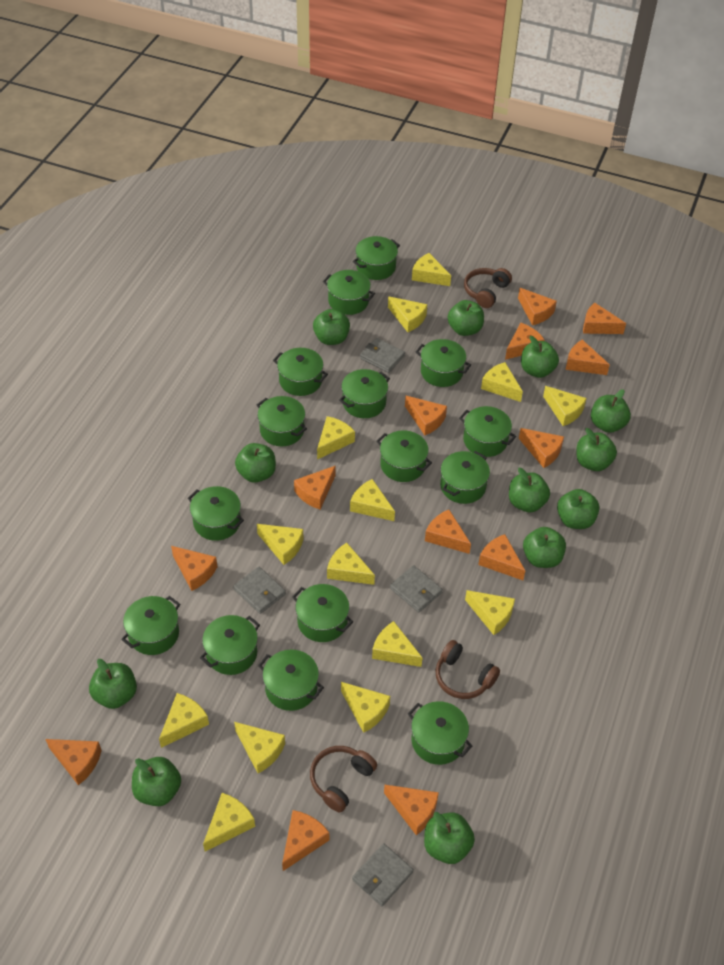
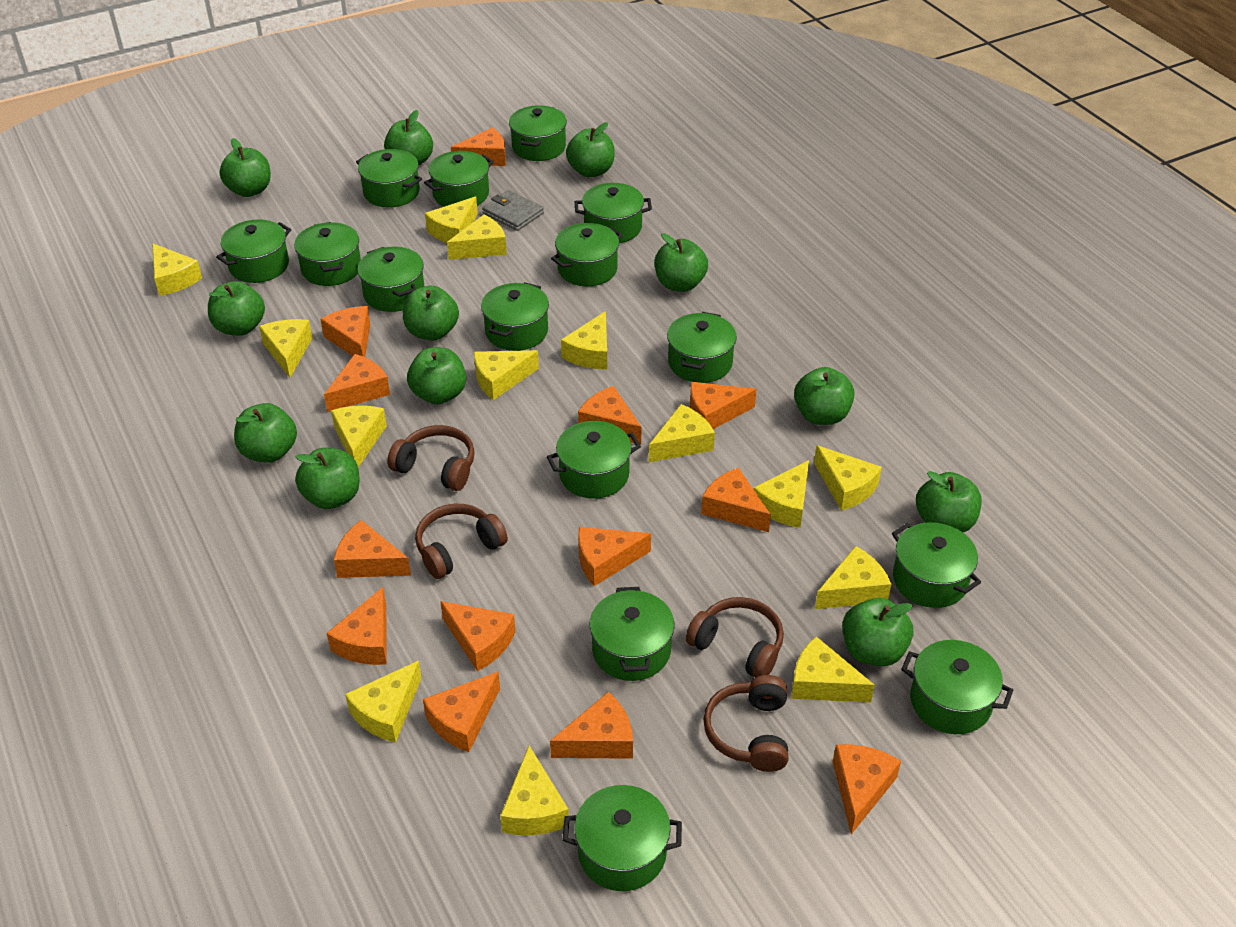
brown headphones: [310,746,377,813] [436,640,500,699] [464,268,512,308] = 3 -> [387,425,475,491] [415,504,508,579] [686,597,784,678] [703,675,789,772] = 4
grey wallet: [233,567,286,614] [352,843,414,906] [360,338,405,373] [390,565,443,612] = 4 -> [482,190,544,231] = 1

